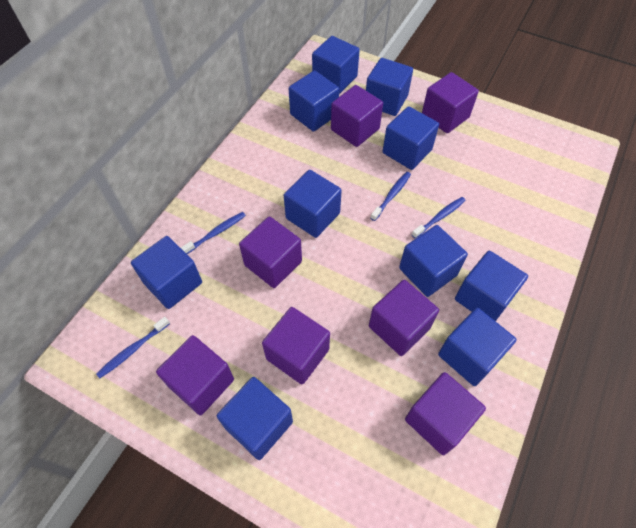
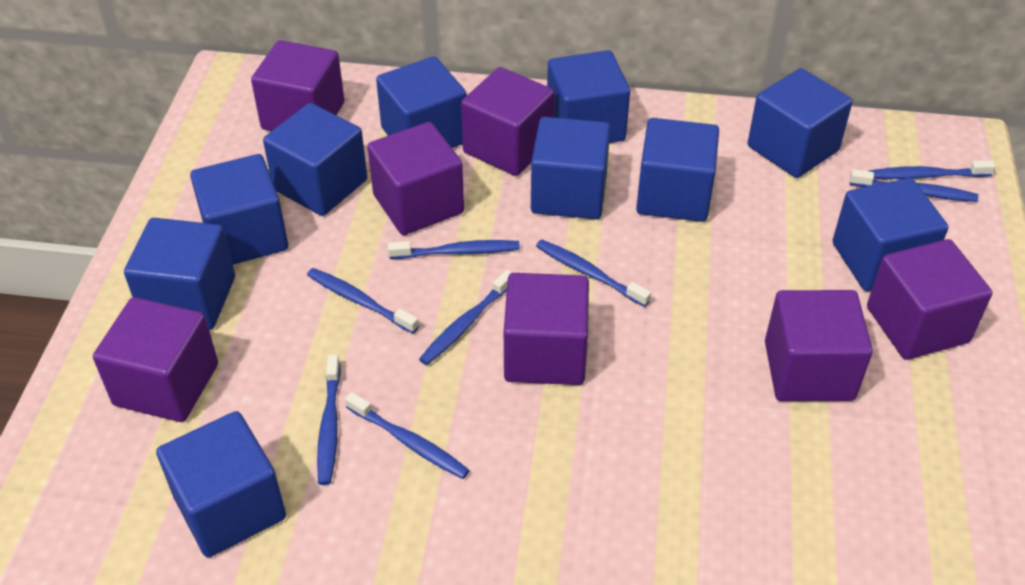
blue toothbrush: [96,317,170,378] [181,212,246,254] [371,172,411,221] [411,197,466,238] = 4 -> [307,268,419,334] [317,355,341,485] [345,392,470,479] [388,240,520,259] [419,270,513,365] [536,240,651,307] [850,169,978,202] [869,161,995,179] = 8

